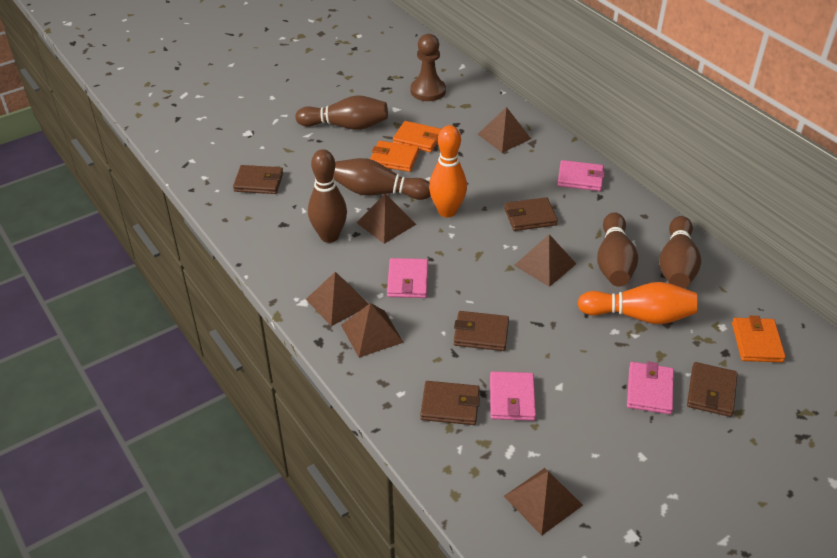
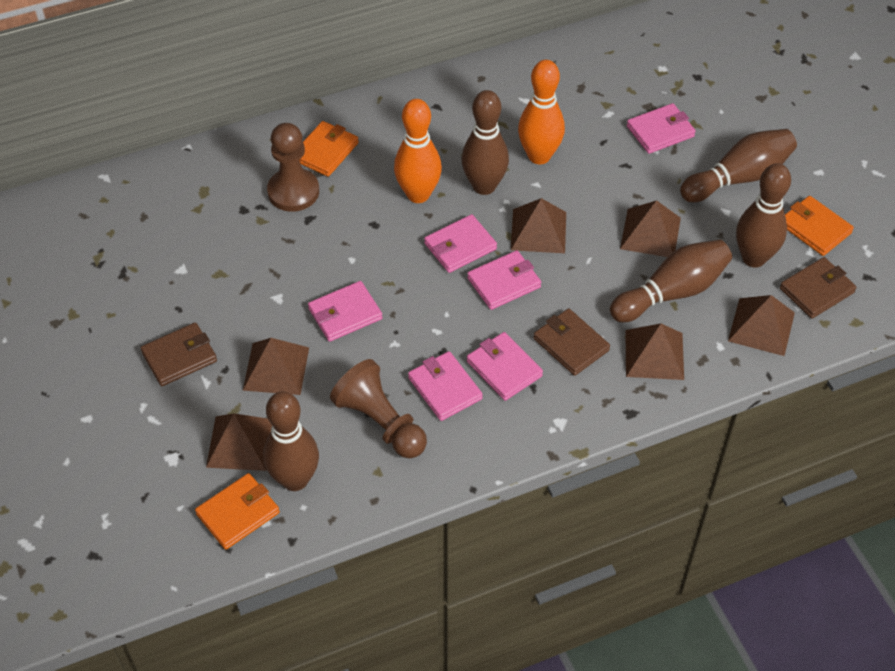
brown pawn: [410,34,446,101] = 1 -> [267,123,319,212] [330,359,427,458] = 2
brown wallet: [233,165,283,194] [420,381,480,425] [454,311,509,351] [504,197,558,231] [687,362,738,417] = 5 -> [141,322,217,386] [533,308,610,376] [780,257,857,319] = 3
pink wallet: [387,258,428,298] [490,371,536,421] [557,160,605,191] [627,361,674,414] = 4 -> [308,281,383,342] [408,351,483,421] [424,214,497,273] [467,250,541,310] [467,332,543,401] [627,103,696,154] = 6

